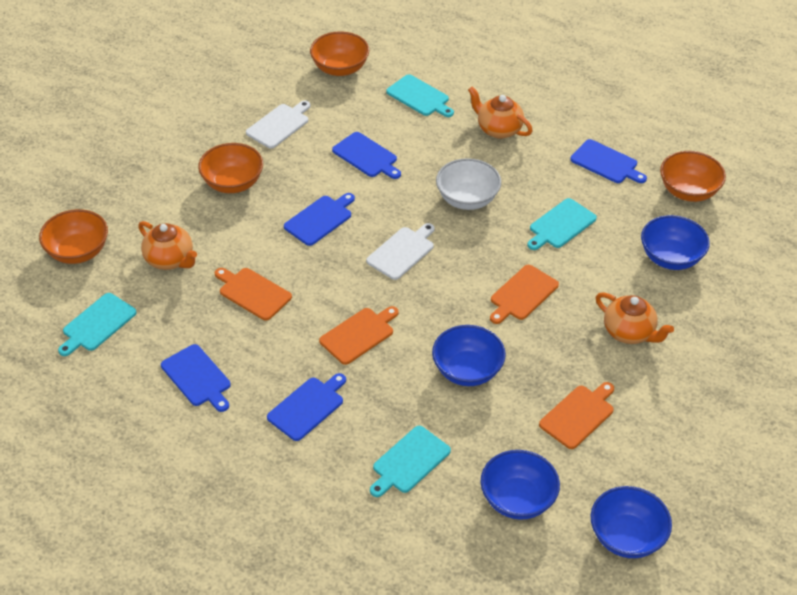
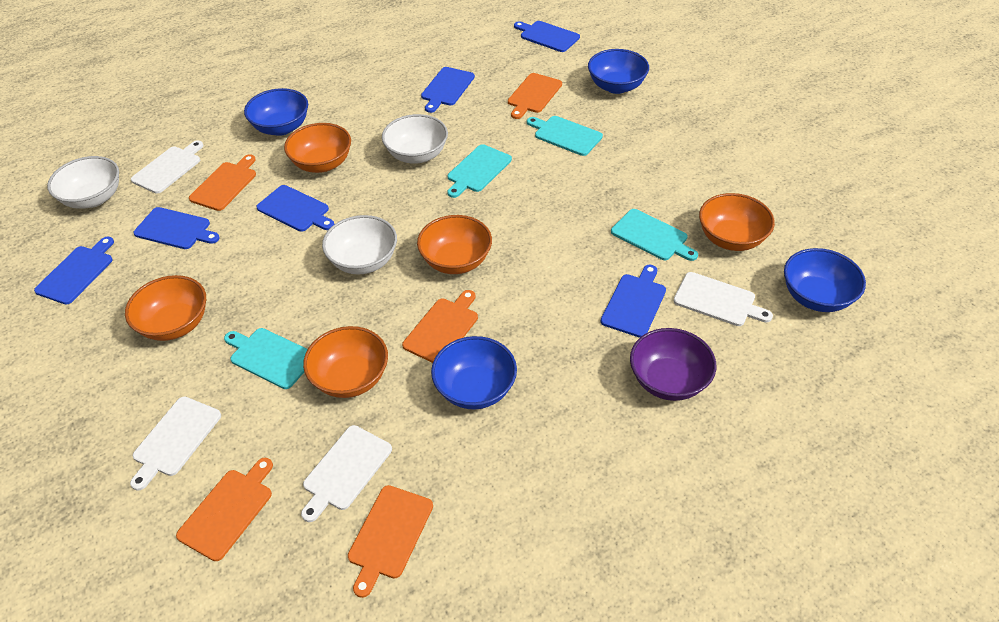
blue cutting board: [161,344,231,412] [267,373,346,441] [284,193,355,246] [332,132,401,179] [570,139,647,183] = 5 -> [34,237,114,304] [133,207,220,249] [256,185,334,231] [421,67,475,113] [514,21,580,52] [601,265,666,338] = 6
orange bowl: [39,209,108,264] [198,143,263,193] [310,31,369,76] [660,151,726,202] = 4 -> [125,275,206,341] [284,123,351,173] [303,326,388,398] [417,215,492,274] [699,193,775,251] = 5
orange cutting board: [215,268,292,321] [319,306,399,365] [490,265,559,324] [539,382,614,449] = 4 -> [176,458,273,561] [189,154,256,211] [348,485,433,598] [402,290,478,363] [508,73,562,119] = 5
orange teapot: [138,221,197,270] [468,86,533,139] [595,292,674,344] = 3 -> none = 0
purple bowl: none = 0 -> [630,328,716,401] = 1
white bowl: [436,158,501,210] = 1 -> [47,156,119,209] [322,215,397,275] [382,114,448,164] = 3
white cutting board: [246,100,311,149] [366,223,435,280] = 2 -> [130,396,221,491] [131,140,204,194] [301,425,392,522] [674,272,773,326] = 4

